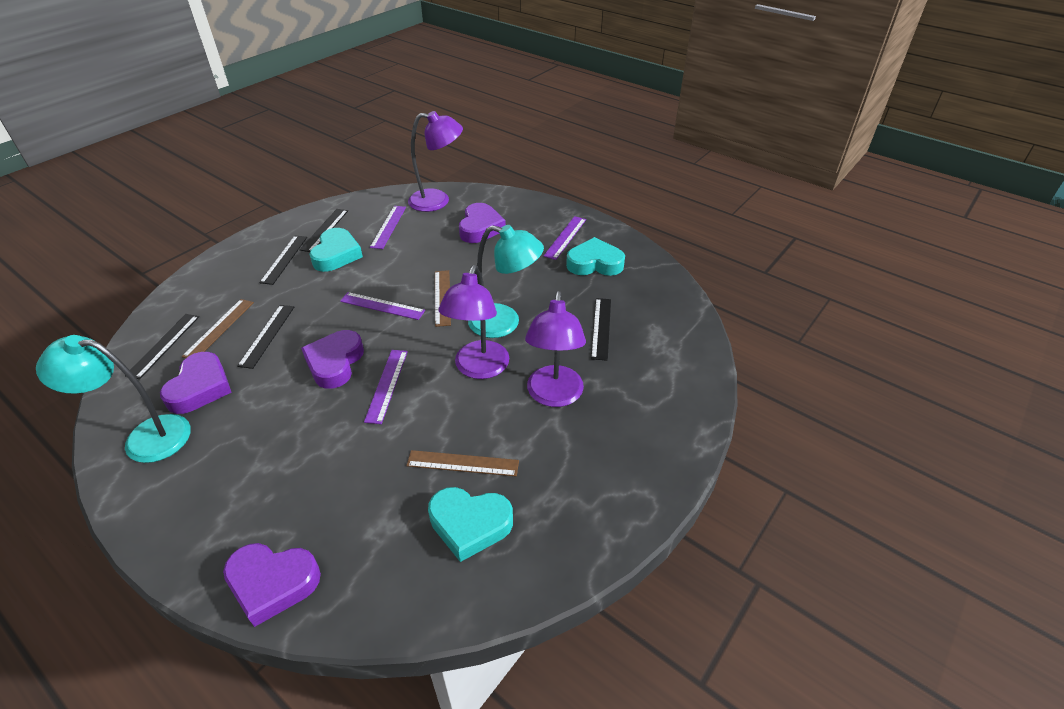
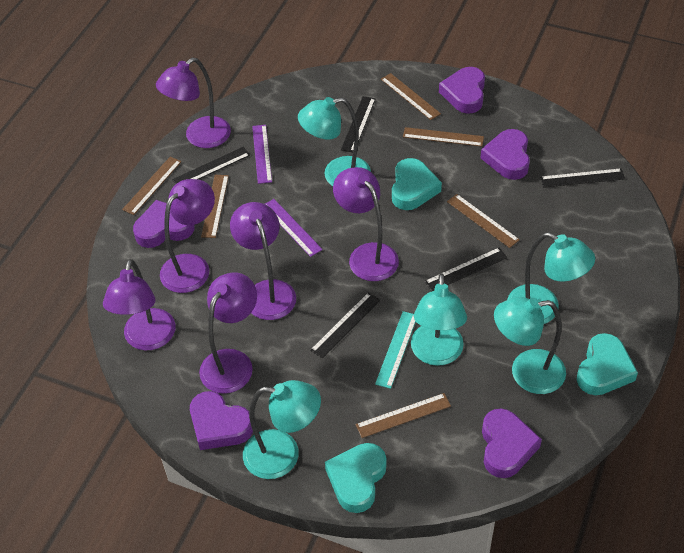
brown ruler: [182,299,254,358] [406,450,519,476] [435,270,451,327] = 3 -> [122,157,182,215] [201,175,229,238] [356,393,451,438] [381,73,441,120] [403,127,484,147] [447,194,520,248] = 6
purple heart: [160,352,232,414] [223,543,321,627] [301,330,364,389] [459,203,506,243] = 4 -> [133,200,195,248] [190,391,253,450] [439,67,485,114] [481,129,530,180] [482,408,542,478] = 5
purple lamp: [408,111,463,212] [438,265,509,379] [525,291,586,407] = 3 -> [103,259,176,350] [156,57,231,148] [160,179,215,293] [199,272,257,394] [230,202,296,320] [333,167,399,281] = 6
purple ruler: [340,292,425,320] [364,350,408,424] [370,206,406,249] [544,216,586,260] = 4 -> [252,125,272,184] [265,199,323,257] = 2
turquoise lamp: [36,335,191,463] [468,225,544,338] = 2 -> [243,380,321,479] [298,97,371,186] [411,273,467,366] [494,297,566,394] [507,232,595,324] = 5
turquoise ruler: none = 0 -> [375,311,416,389] = 1

